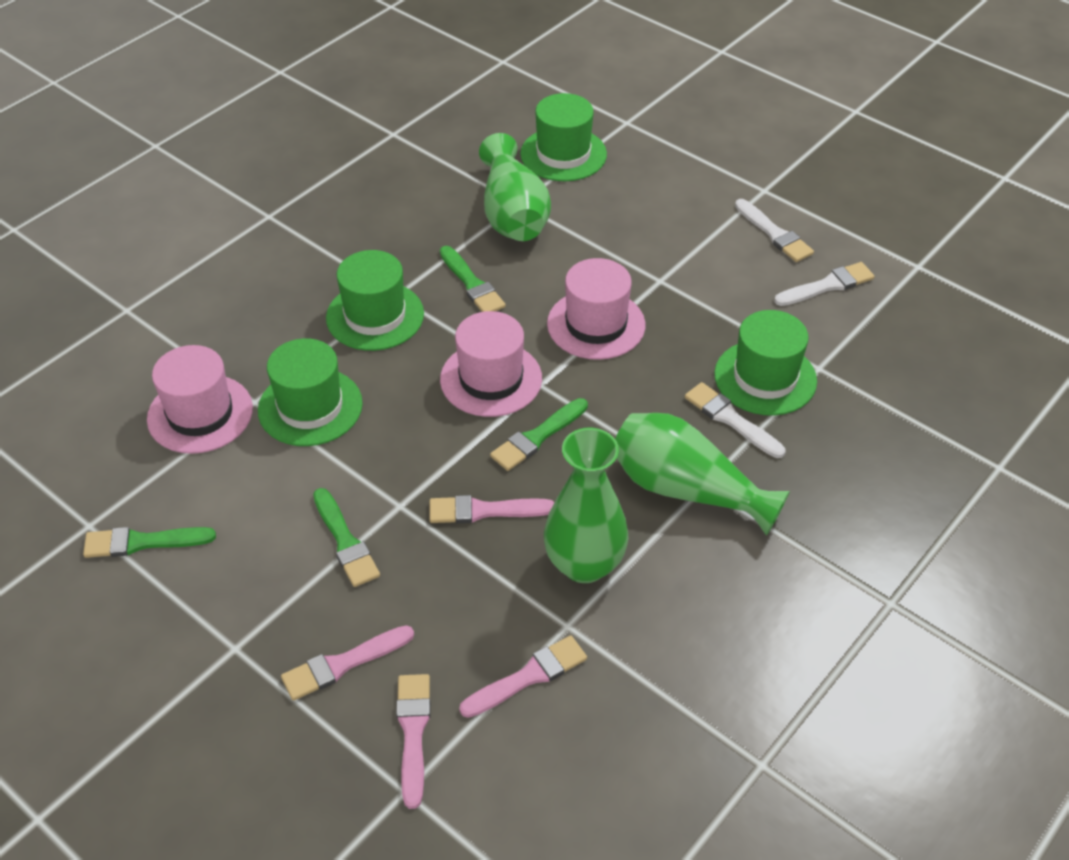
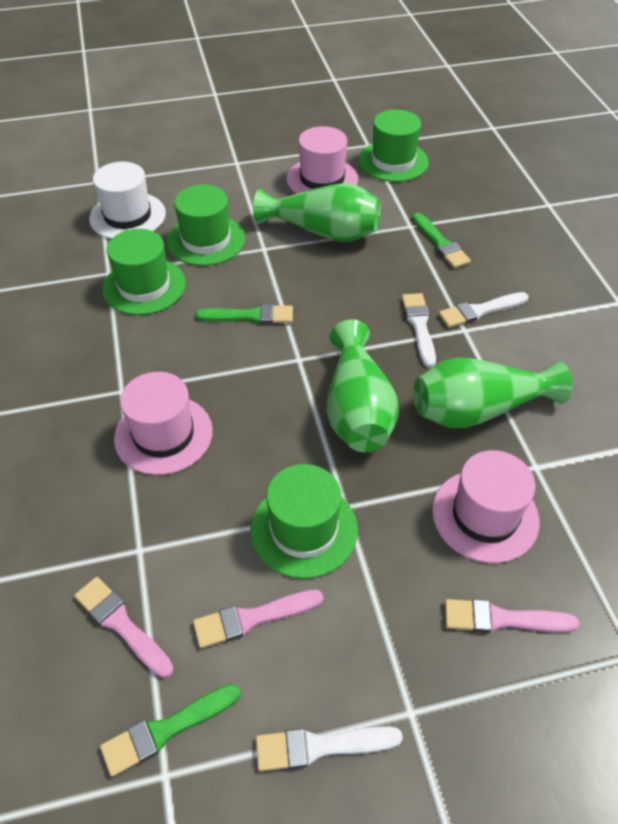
green brush: [83,527,216,558] [313,488,380,587] [440,246,506,312] [490,398,588,471] = 4 -> [100,684,241,777] [196,304,293,324] [412,213,471,268] = 3
pink brush: [281,625,414,701] [396,674,431,809] [430,495,554,523] [459,635,587,718] = 4 -> [74,577,174,678] [193,590,324,648] [445,599,579,633] = 3
white hat: none = 0 -> [89,162,166,239] = 1

